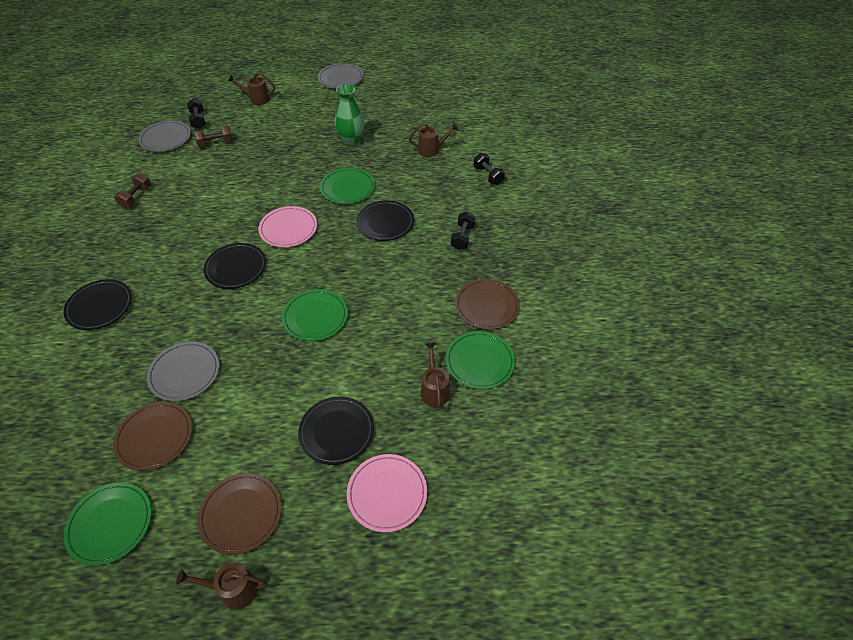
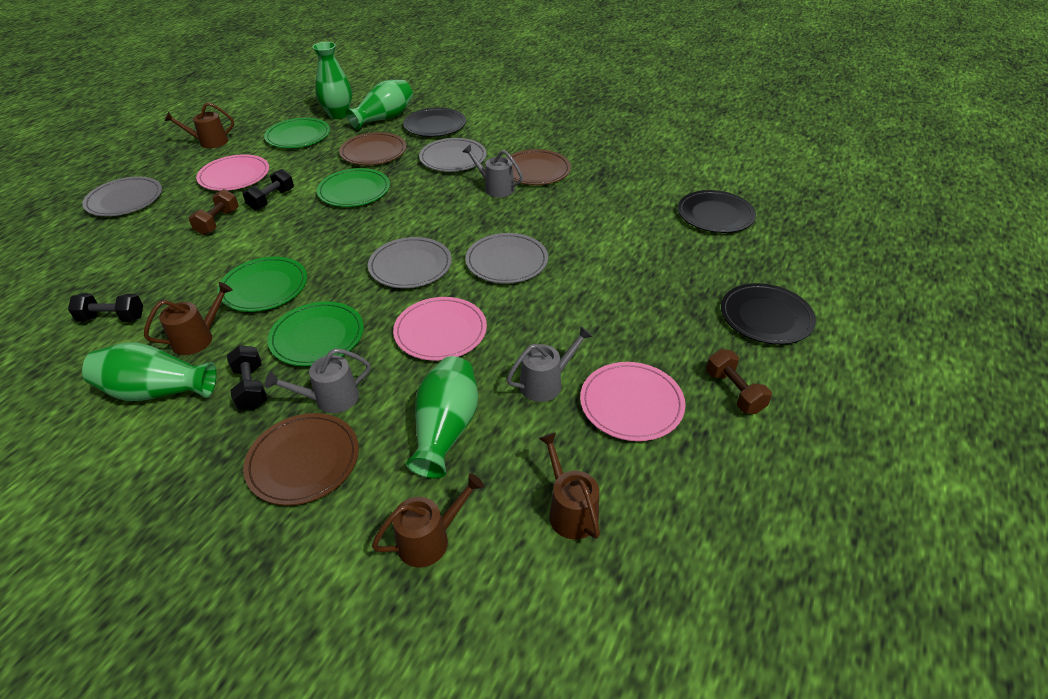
black plate: [63,279,132,330] [203,243,266,289] [298,396,374,465] [356,200,414,241] = 4 -> [403,108,466,137] [678,190,756,233] [721,283,816,345] = 3
green vase: [335,84,364,145] = 1 -> [82,342,217,401] [313,42,352,119] [346,80,413,130] [406,356,478,478] = 4
grey plate: [138,120,191,152] [147,341,219,401] [318,63,363,89] = 3 -> [82,177,162,216] [368,237,452,288] [419,138,487,172] [465,233,548,283] = 4
grey watering can: none = 0 -> [265,348,370,413] [462,144,523,197] [506,326,593,402] = 3
pink plate: [258,206,317,247] [347,454,427,532] = 2 -> [196,154,269,191] [393,297,487,361] [580,362,686,441] = 3

